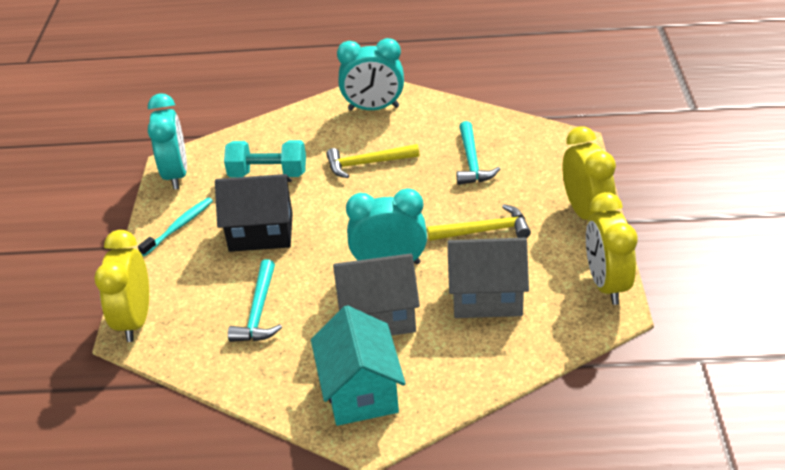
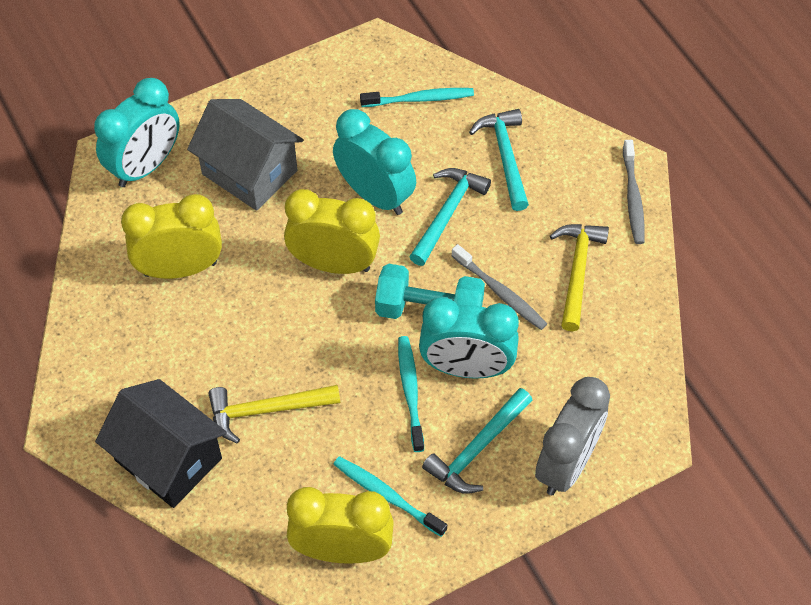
grey clock: none = 0 -> [535,377,610,495] = 1
grey house: [333,253,420,336] [447,238,529,318] = 2 -> [187,99,304,211] = 1
grey toothbrush: none = 0 -> [451,244,547,330] [623,140,645,244] = 2
turquoise hammer: [228,259,282,342] [456,121,500,185] = 2 -> [409,168,491,266] [422,388,533,494] [469,109,529,211] = 3
turquoise house: [311,305,406,426] = 1 -> none = 0
turquoise toothbrush: [138,197,213,256] = 1 -> [334,456,447,537] [360,88,474,107] [398,336,424,452] = 3

